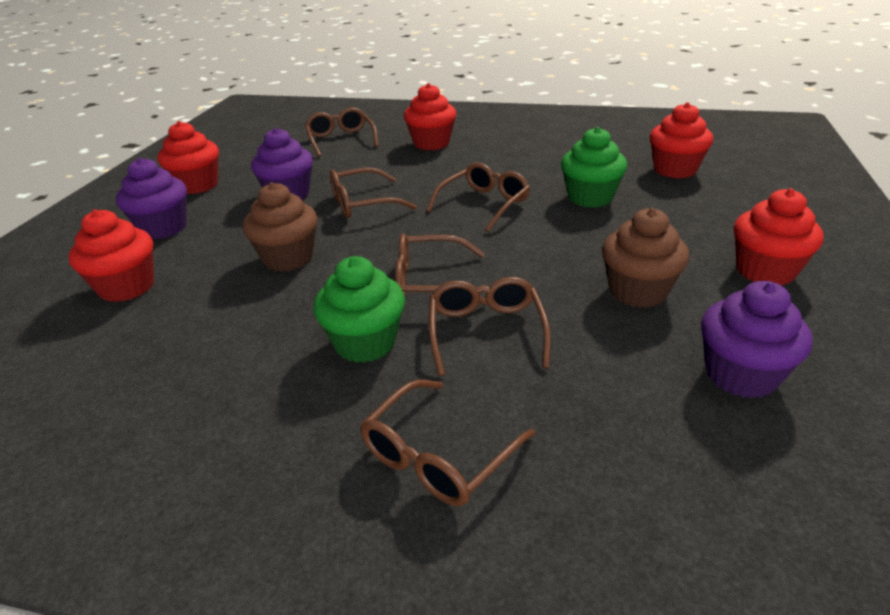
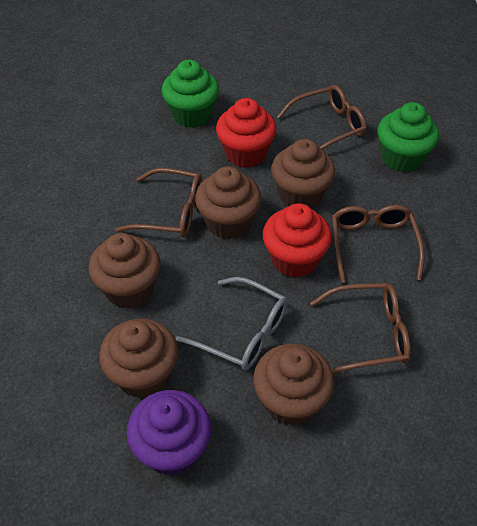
brown cupcake: [243,182,318,272] [602,208,689,308] = 2 -> [88,233,160,308] [99,318,178,398] [195,166,261,239] [253,344,334,426] [271,139,335,208] = 5
brown glasses: [305,108,378,157] [330,168,417,218] [360,379,535,506] [395,233,488,305] [427,162,530,232] [429,277,551,376] = 6 -> [115,168,203,238] [277,85,367,150] [310,283,411,373] [332,205,424,283] = 4
grey glasses: none = 0 -> [176,277,288,370] = 1
purple cupcake: [116,158,187,239] [251,128,313,200] [701,281,812,398] = 3 -> [126,390,211,476] = 1
red cupcake: [68,209,154,302] [158,121,219,194] [404,83,457,150] [650,102,713,179] [734,188,824,285] = 5 -> [216,98,277,168] [263,203,332,278] = 2

